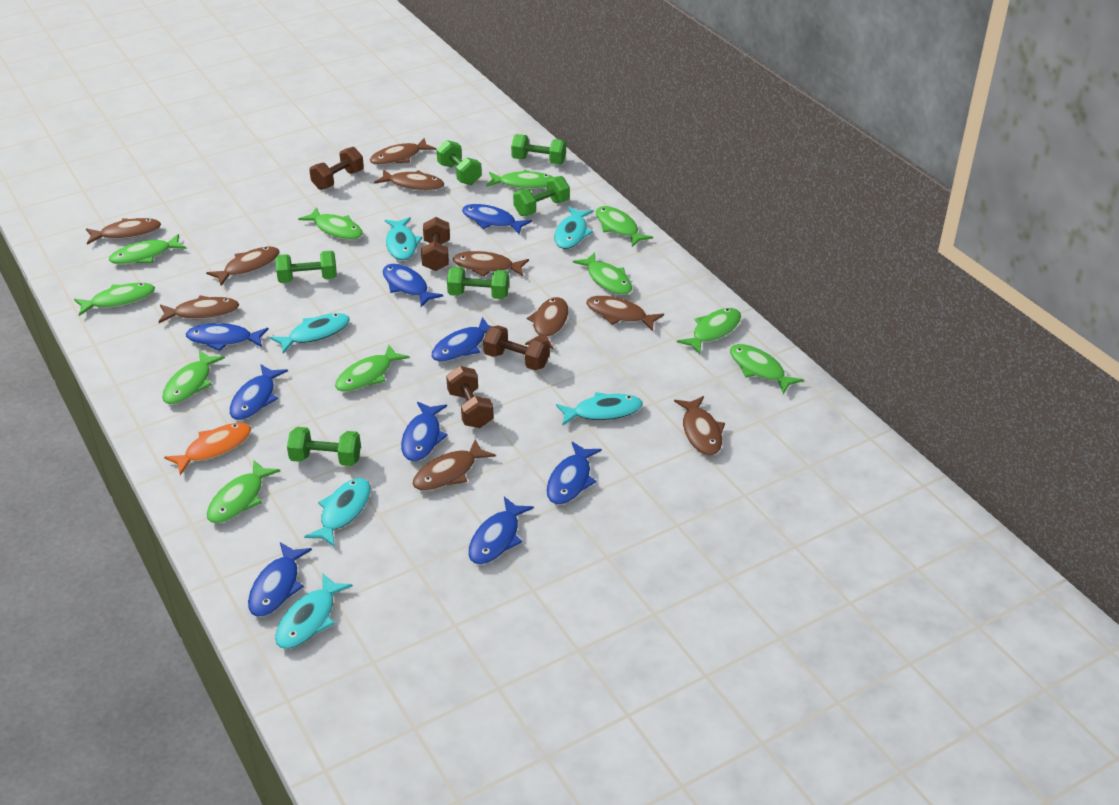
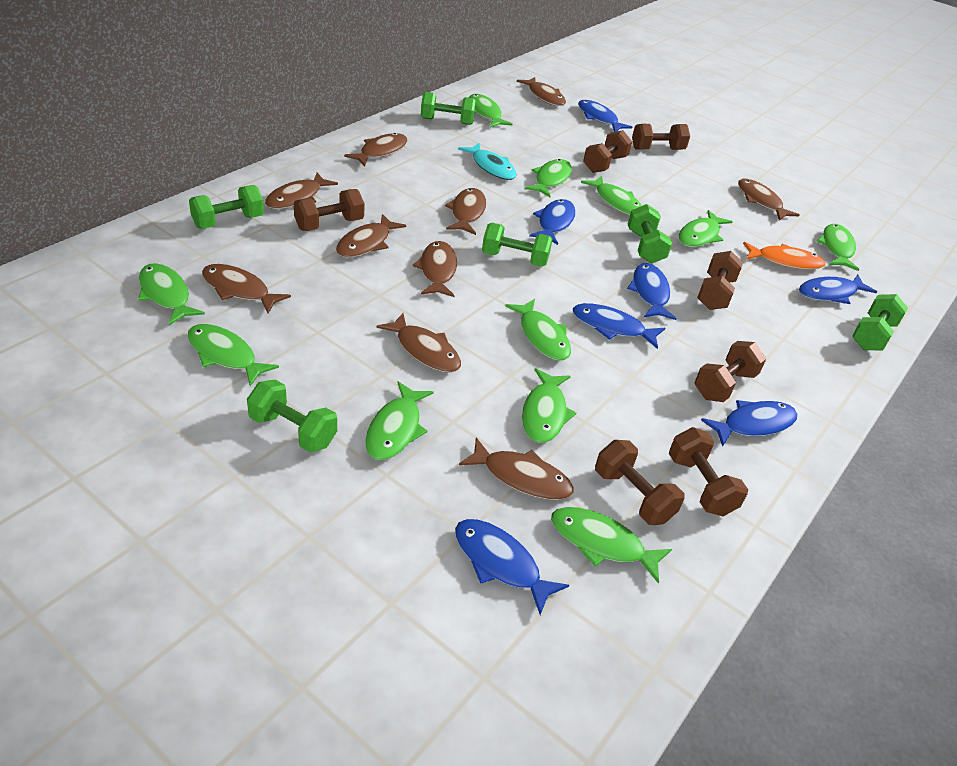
blue fish: [186,323,269,351] [230,364,288,420] [248,542,312,617] [382,264,443,307] [401,402,448,461] [431,317,493,362] [462,204,532,234] [468,497,534,564] [547,442,602,505] = 9 -> [455,519,569,615] [529,199,576,245] [573,303,665,349] [578,100,632,132] [627,263,677,320] [701,400,798,447] [799,275,877,304] = 7
brown dumbbell: [309,147,364,190] [421,217,450,271] [446,366,494,428] [483,325,550,370] = 4 -> [294,189,365,231] [583,130,632,173] [595,440,685,525] [632,124,690,150] [669,427,748,516] [695,341,766,402] [697,251,743,310] = 7
turquoise fish: [270,313,350,353] [275,573,353,649] [304,478,370,547] [385,217,423,260] [554,207,593,249] [556,392,643,426] = 6 -> [458,143,517,180] = 1

